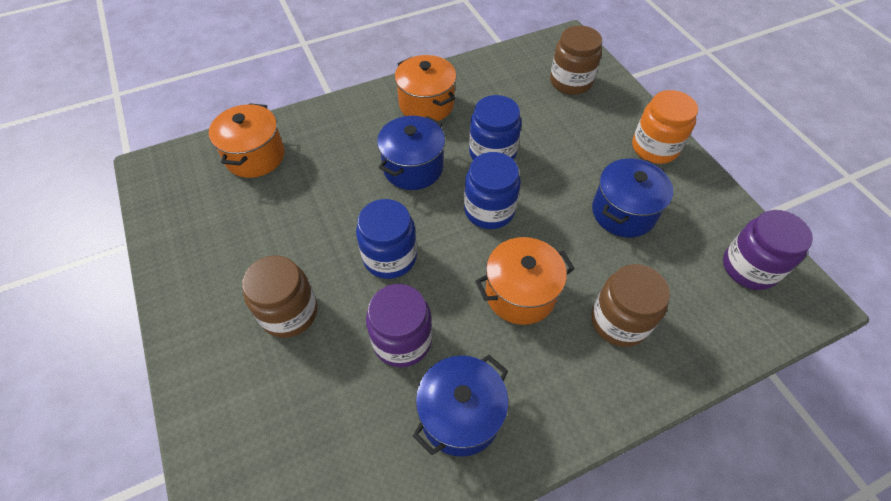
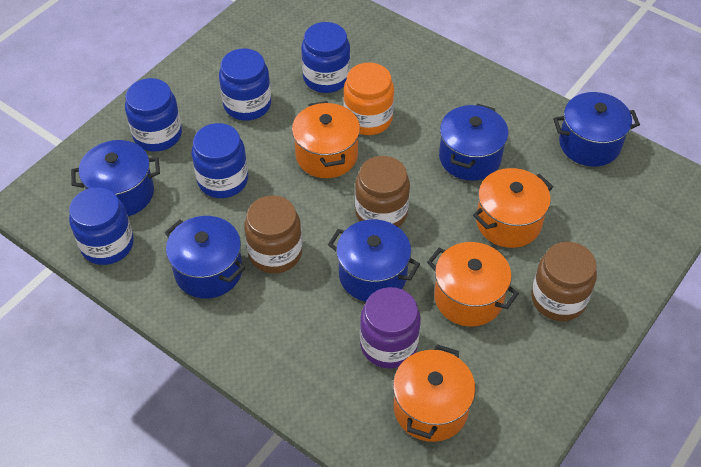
blue jar: [356,199,417,279] [464,152,521,229] [469,95,521,160] = 3 -> [69,187,134,265] [125,78,182,152] [192,123,248,198] [219,48,271,121] [301,22,350,93] = 5
blue pot: [377,116,445,190] [413,355,508,457] [592,158,673,237] = 3 -> [71,140,160,216] [165,216,245,299] [328,219,420,302] [439,103,508,181] [553,92,640,167] = 5
orange pot: [209,103,284,178] [395,55,457,121] [475,237,575,325] = 3 -> [292,101,360,178] [393,344,476,442] [427,242,519,327] [473,168,553,248] = 4
purple jar: [366,284,432,367] [723,210,813,290] = 2 -> [360,287,421,368] = 1

